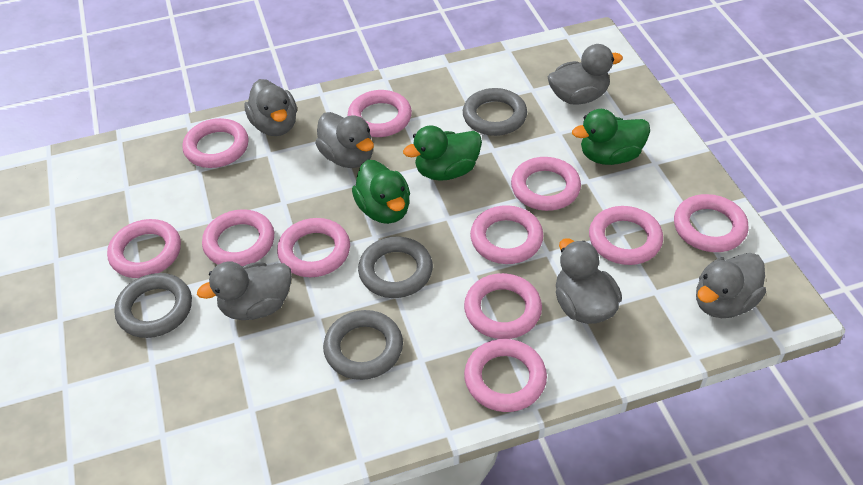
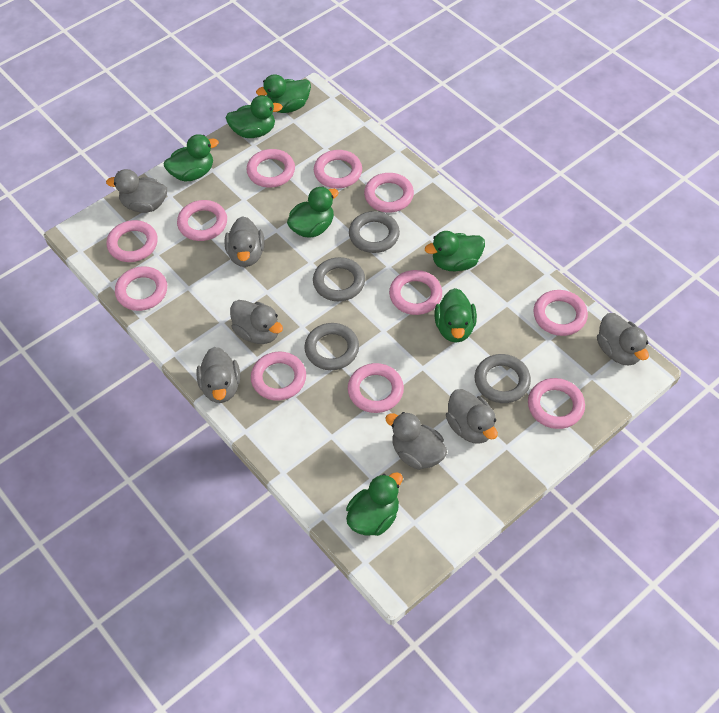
green duck: [352,160,410,224] [403,125,482,181] [572,109,650,165] = 3 -> [164,134,219,181] [225,95,283,138] [256,74,311,113] [287,186,339,238] [346,472,403,536] [425,231,485,271] [434,288,477,343] = 7
grey duck: [197,262,292,320] [244,79,297,136] [315,112,374,168] [548,44,623,105] [556,238,622,324] [696,253,766,318] = 6 -> [106,169,167,213] [196,347,240,403] [225,216,265,267] [230,300,283,344] [385,412,447,470] [446,389,498,444] [597,313,649,366] = 7

